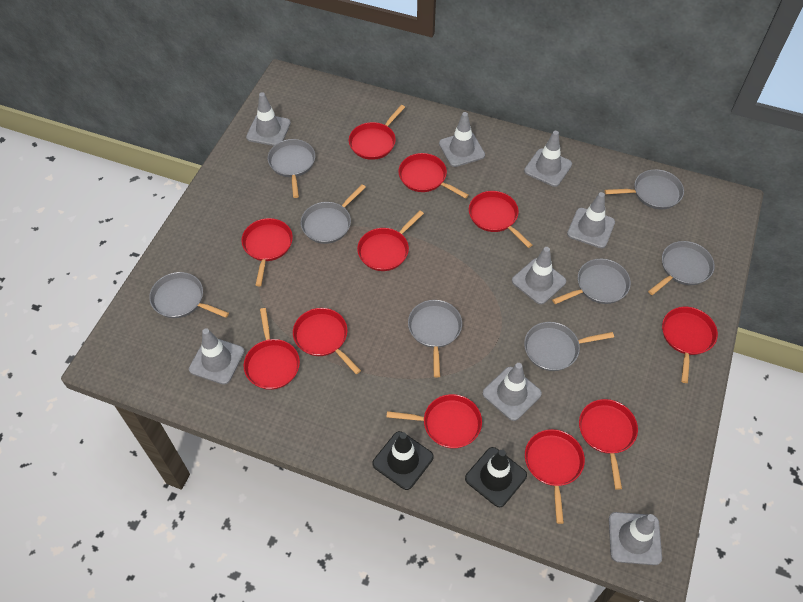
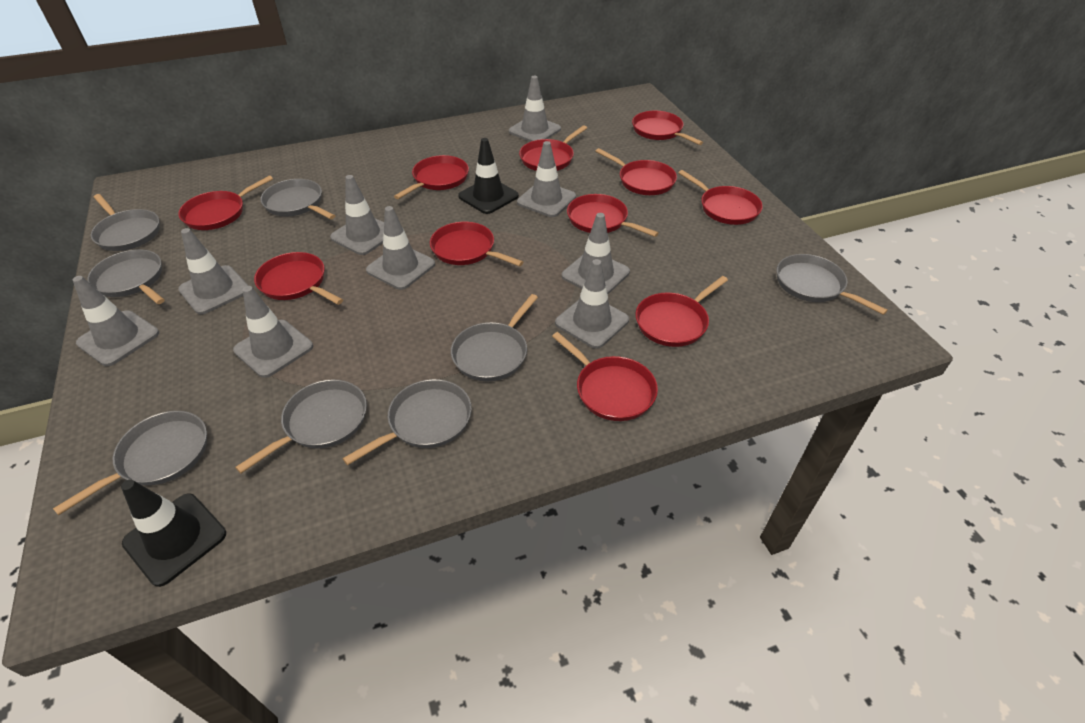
grey traffic cone: [189,328,245,384] [246,92,291,146] [439,112,485,167] [483,363,542,421] [512,247,566,304] [524,131,572,187] [567,192,615,248] [609,512,662,565] = 8 -> [73,276,159,366] [178,228,249,314] [233,286,313,378] [330,175,384,255] [366,206,435,290] [509,76,561,142] [517,141,576,217] [555,259,629,349] [562,213,630,294] = 9

